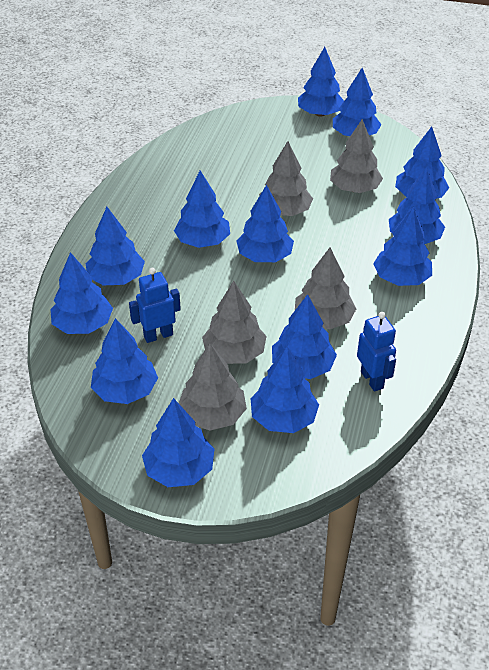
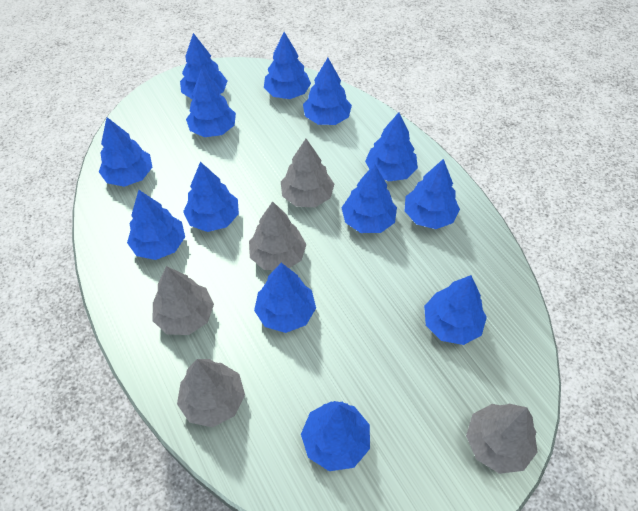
blue robot: [129,268,181,343] [357,312,396,392] = 2 -> none = 0

